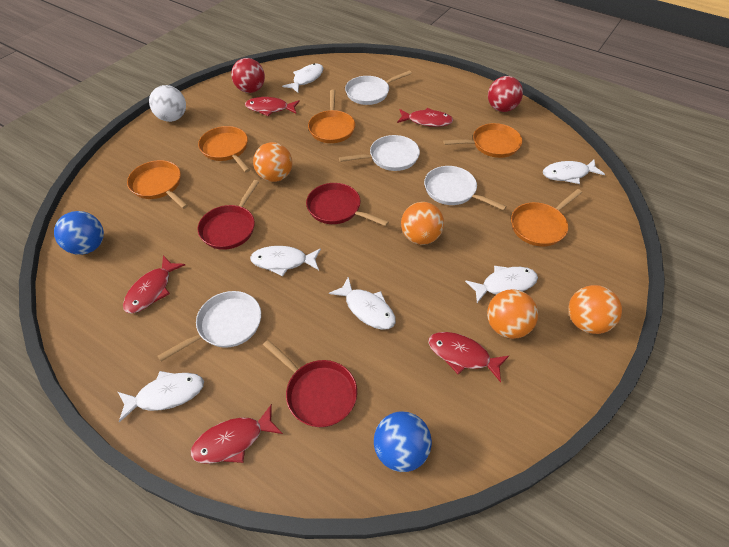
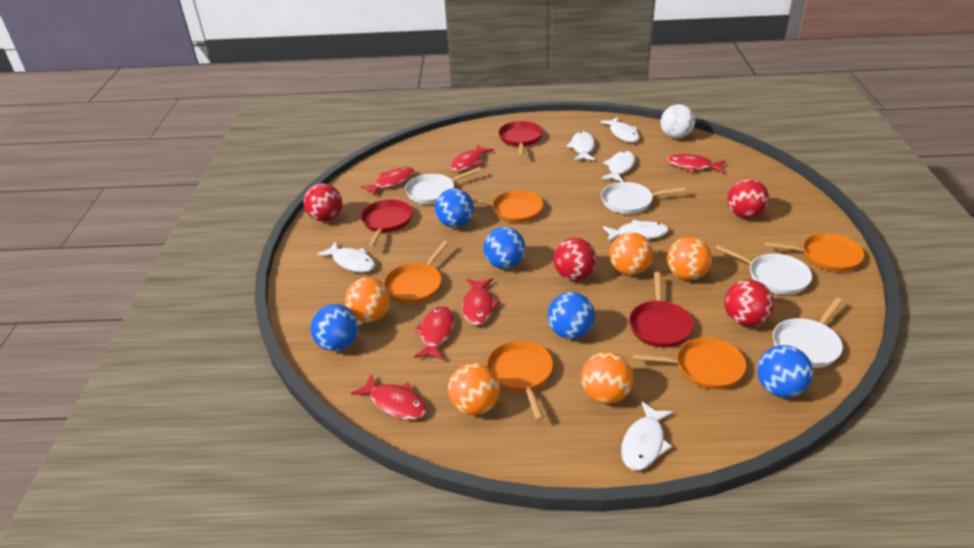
blue ball: [54,211,104,255] [374,411,432,472] = 2 -> [311,304,359,351] [435,189,474,228] [483,227,525,269] [548,292,595,339] [757,345,813,398] = 5
orange ball: [253,142,292,182] [401,202,444,245] [487,289,538,339] [569,285,622,334] = 4 -> [345,277,391,322] [448,363,500,415] [581,352,633,404] [609,232,653,275] [667,237,712,280] = 5
red ball: [231,58,265,93] [488,76,523,112] = 2 -> [304,183,342,222] [553,238,597,281] [724,280,774,327] [727,179,769,218] = 4
red fish: [123,256,185,313] [191,404,283,464] [245,97,300,116] [397,108,453,127] [428,332,509,382] = 5 -> [351,375,427,420] [361,167,414,196] [413,306,454,360] [450,144,494,172] [462,278,500,325] [667,154,725,173] = 6

